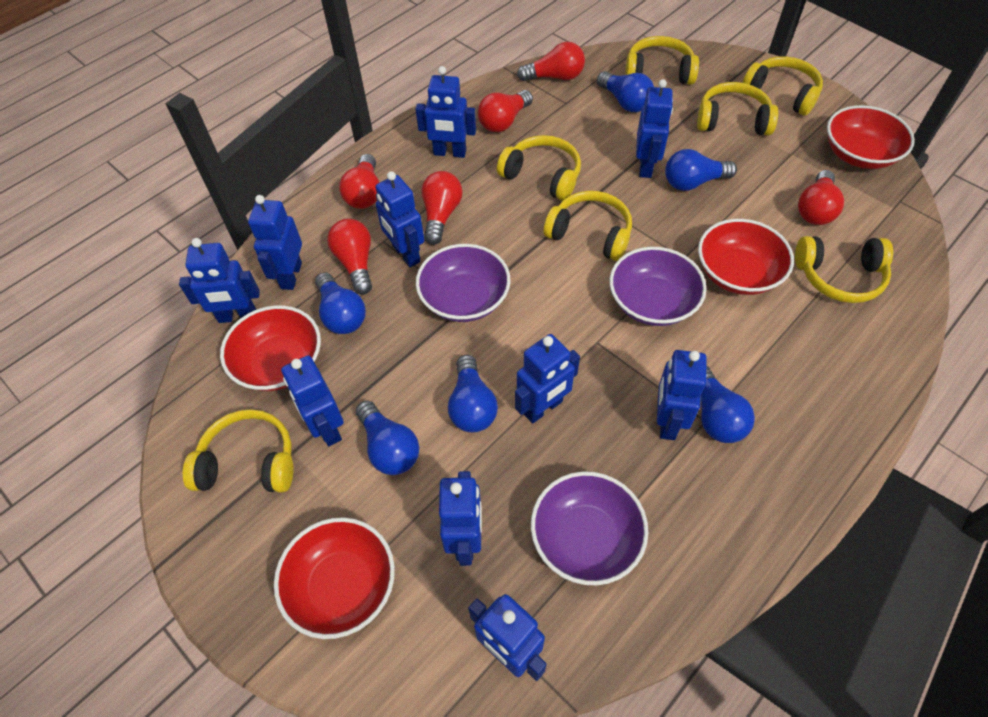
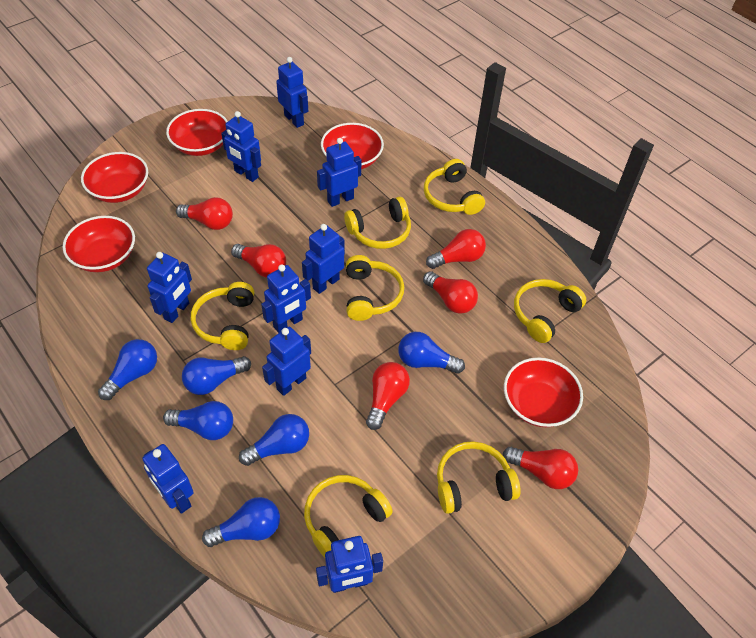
blue robot: [179,238,260,323] [248,195,302,290] [281,355,344,446] [375,171,424,267] [415,66,476,158] [439,471,482,566] [468,594,547,681] [515,334,580,424] [636,79,673,178] [657,350,707,440] = 10 -> [142,444,194,514] [147,252,192,323] [221,111,261,182] [261,264,311,333] [262,327,311,396] [276,57,308,128] [302,224,345,294] [316,536,383,593] [317,138,361,207] = 9
purple bowl: [416,244,511,322] [531,471,649,585] [609,247,707,326] = 3 -> none = 0
red bowl: [220,305,321,391] [274,517,395,639] [698,219,794,295] [827,105,915,169] = 4 -> [63,216,135,272] [81,152,148,203] [166,109,228,156] [321,123,384,169] [504,357,583,427] = 5

